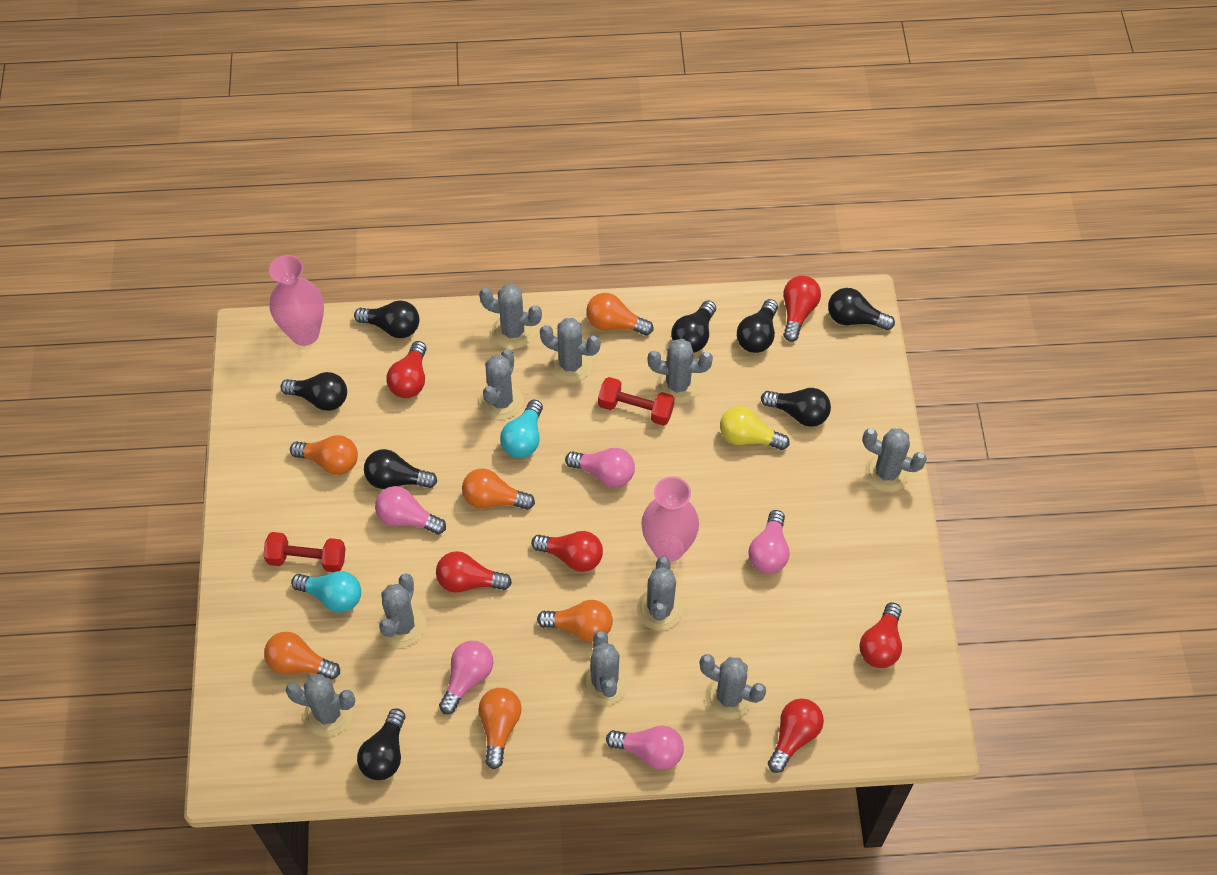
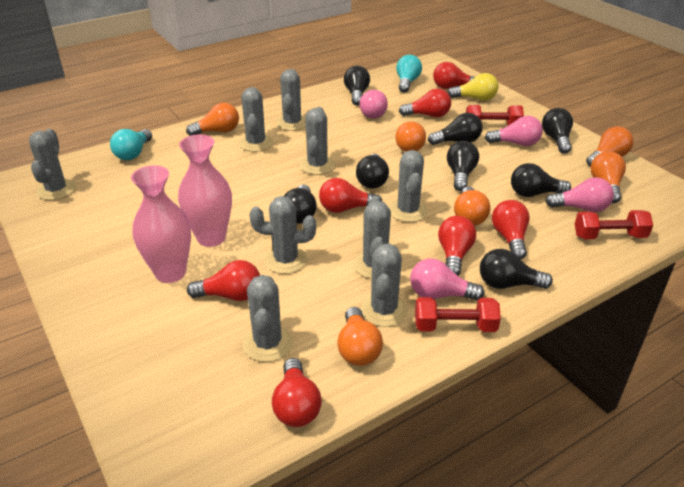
grey cactus: [286,674,355,737] [379,573,426,647] [479,284,542,349] [480,349,523,420] [540,318,600,383] [581,631,629,705] [637,557,684,630] [648,339,713,404] [699,654,766,720] [862,428,927,492] = 10 -> [29,129,76,200] [239,87,273,152] [243,275,293,362] [249,196,316,274] [276,69,306,131] [300,107,335,175] [353,196,391,279] [361,243,408,327] [389,150,428,222] = 9
pink light bulb: [375,486,446,535] [439,640,493,714] [565,448,635,487] [606,726,684,770] [748,510,789,573] = 5 -> [359,90,388,119] [410,258,485,301] [485,116,543,146] [545,177,614,212] = 4
red dumbbell: [263,532,346,572] [598,377,675,426] = 2 -> [415,297,501,332] [466,105,524,125] [575,210,653,239] = 3
red light bulb: [386,341,427,398] [436,551,512,593] [531,531,603,572] [768,698,824,773] [783,276,821,342] [859,602,902,668] = 6 -> [187,260,260,301] [272,358,322,427] [319,178,382,213] [399,89,451,117] [433,62,475,89] [438,216,476,276] [492,200,530,260] = 7

